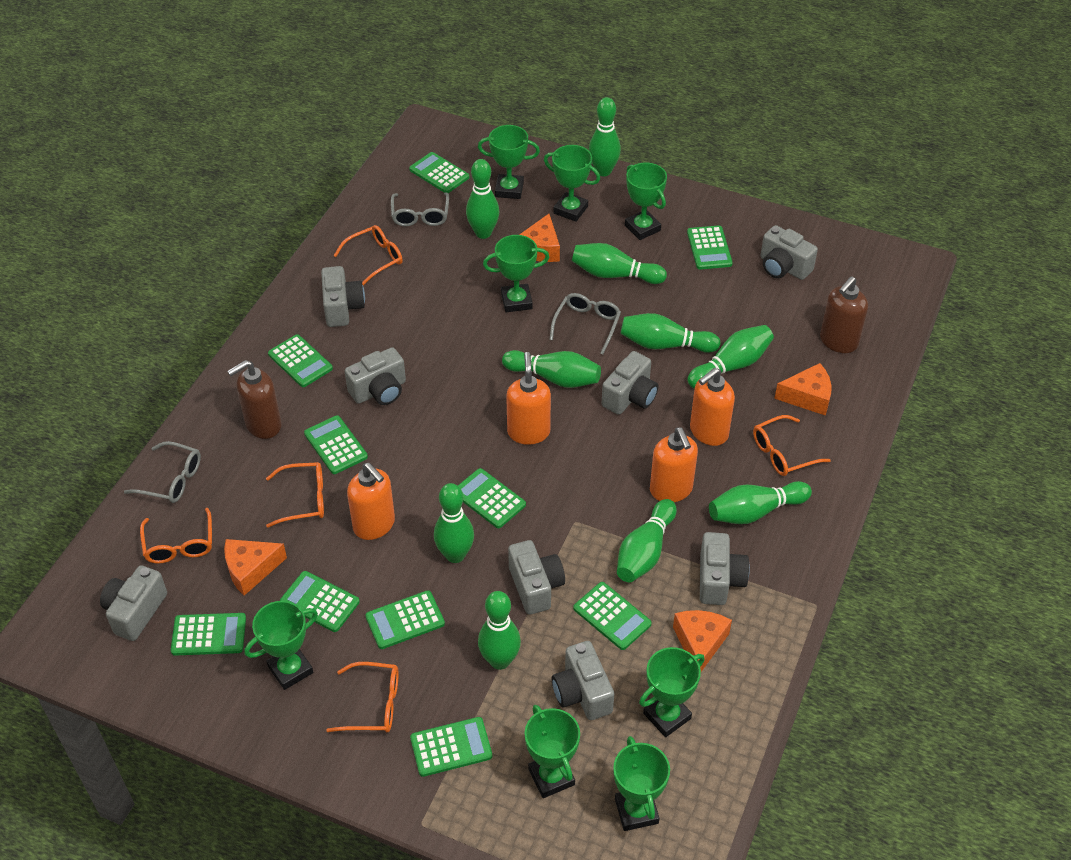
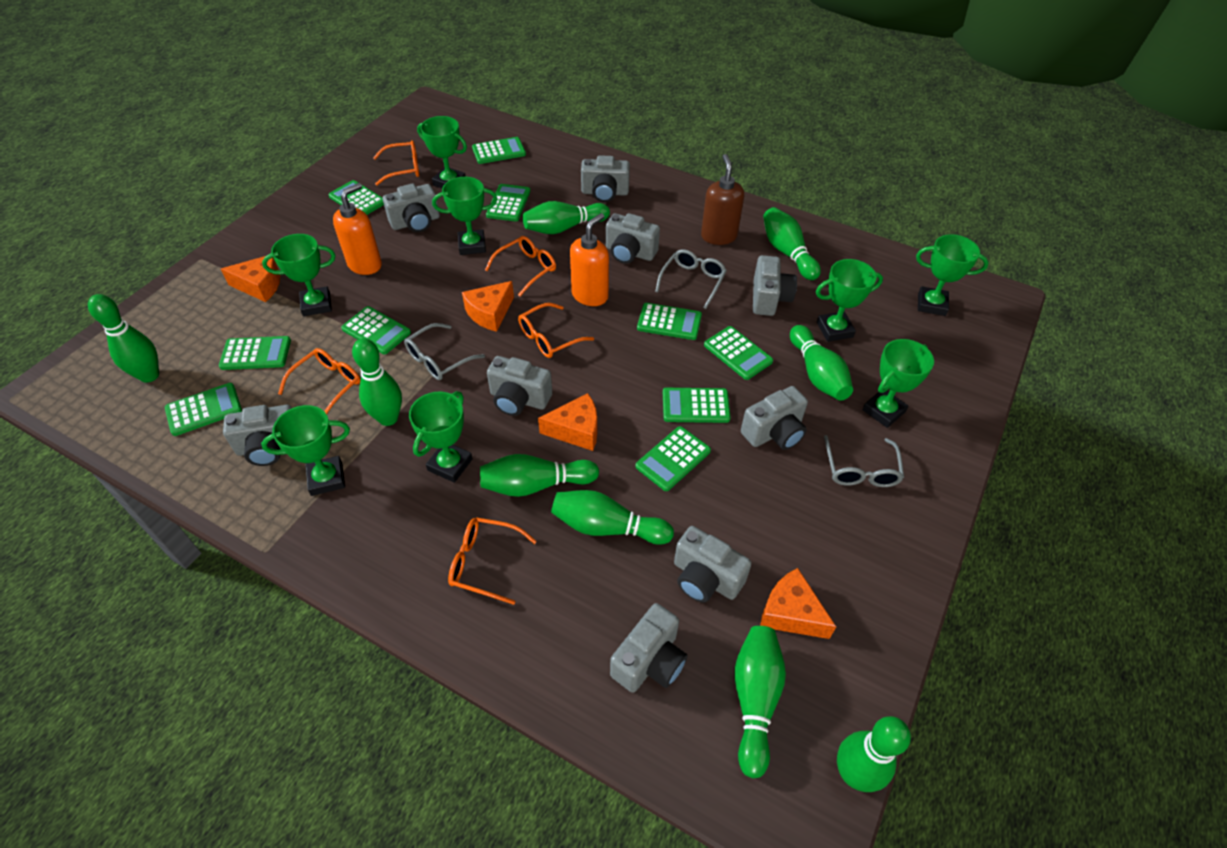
brown soap dispenser: [227,360,282,439] [820,276,868,353] = 2 -> [701,154,744,245] = 1
green bowling pin: [434,483,474,563] [466,159,499,239] [478,591,521,670] [502,350,601,388] [572,243,667,284] [589,97,621,176] [617,499,677,582] [621,313,721,353] [687,325,774,389] [709,481,812,524] = 10 -> [88,294,159,383] [352,338,402,426] [480,454,599,497] [523,201,610,234] [551,490,674,545] [734,626,786,779] [763,207,821,280] [790,325,853,401] [837,716,911,792] = 9
grey camera: [100,565,167,641] [321,266,365,327] [345,347,406,405] [508,540,565,615] [552,641,614,720] [602,351,658,415] [700,532,750,605] [760,225,818,280] = 8 -> [223,405,292,466] [383,183,440,232] [487,356,552,416] [581,155,630,202] [606,213,660,264] [610,603,688,693] [674,526,752,603] [741,386,808,450] [753,255,797,316] = 9
orange soap dispenser: [347,463,395,540] [506,352,551,445] [650,427,698,502] [690,368,735,446] = 4 -> [333,183,382,275] [570,213,609,306] = 2

